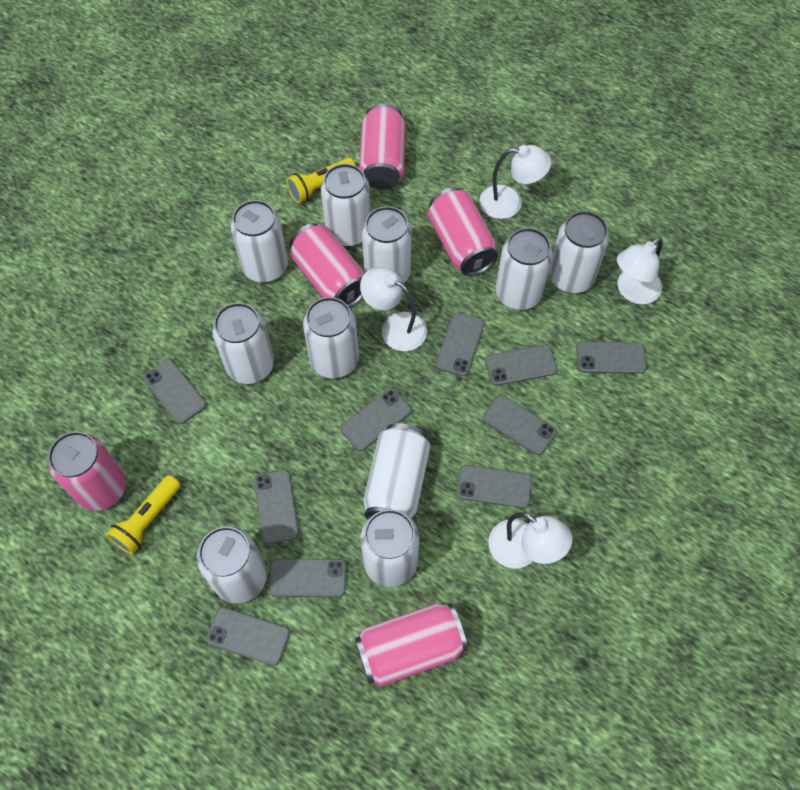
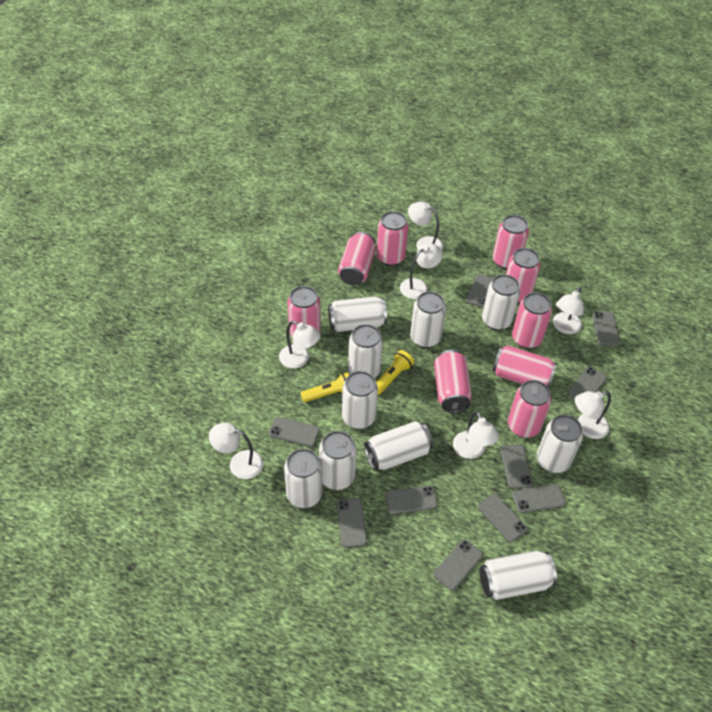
pink can: [48,431,126,511] [289,223,365,307] [355,603,468,686] [359,103,406,190] [428,188,498,276] = 5 -> [287,286,321,337] [338,232,376,285] [376,211,408,266] [434,350,472,413] [492,345,557,388] [493,215,529,269] [506,248,540,303] [508,380,551,438] [512,292,552,349] = 9
white lamp: [360,267,427,351] [479,145,552,219] [488,512,572,568] [617,237,663,304] = 4 -> [209,423,263,479] [279,321,321,368] [400,243,442,299] [408,201,443,250] [453,412,499,459] [553,287,584,334] [575,391,611,439] = 7

